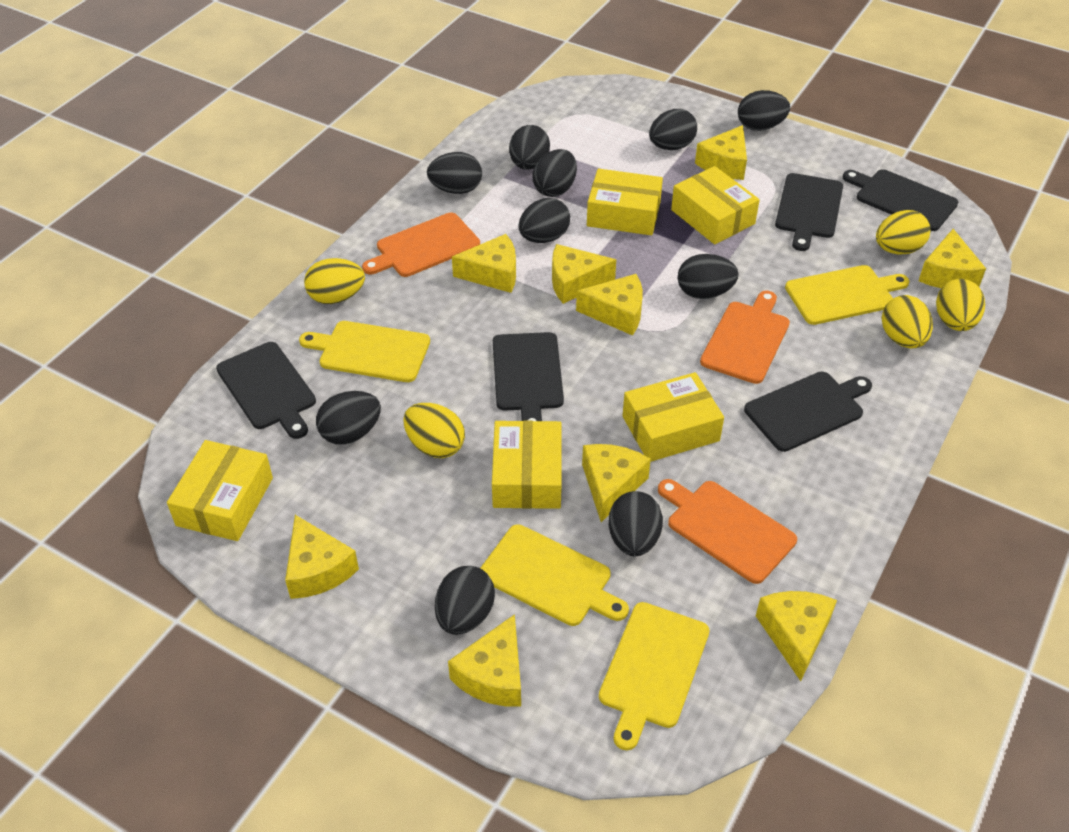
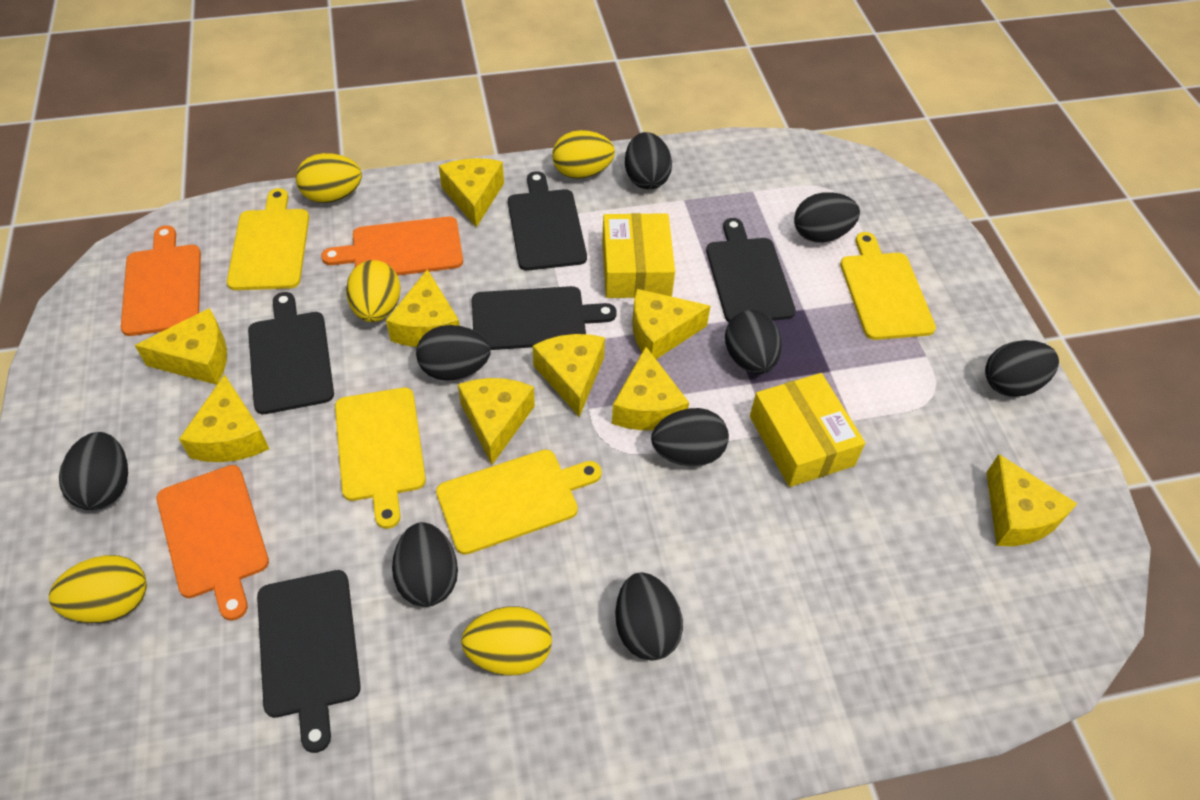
black egg: [316,391,381,445] [427,152,482,194] [435,566,495,635] [509,125,550,170] [518,198,570,243] [533,149,577,197] [609,491,663,556] [649,109,697,150] [678,254,739,299] [738,90,790,131] = 10 -> [59,432,128,510] [392,522,458,607] [416,325,491,381] [615,572,683,661] [625,132,672,189] [651,408,729,466] [725,310,782,374] [794,192,860,243] [985,340,1059,397] = 9
yellow box: [167,440,273,541] [492,421,562,509] [587,169,663,235] [623,372,724,462] [671,166,760,244] = 5 -> [602,213,675,298] [750,373,865,487] = 2

